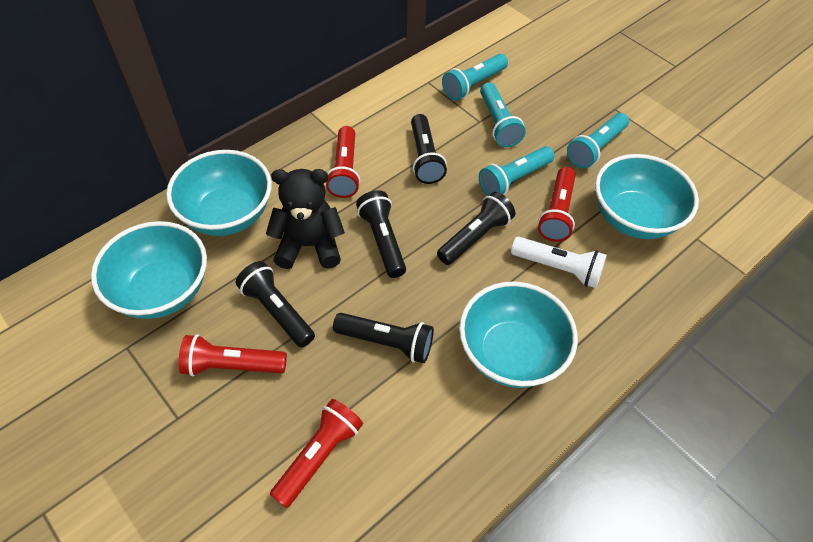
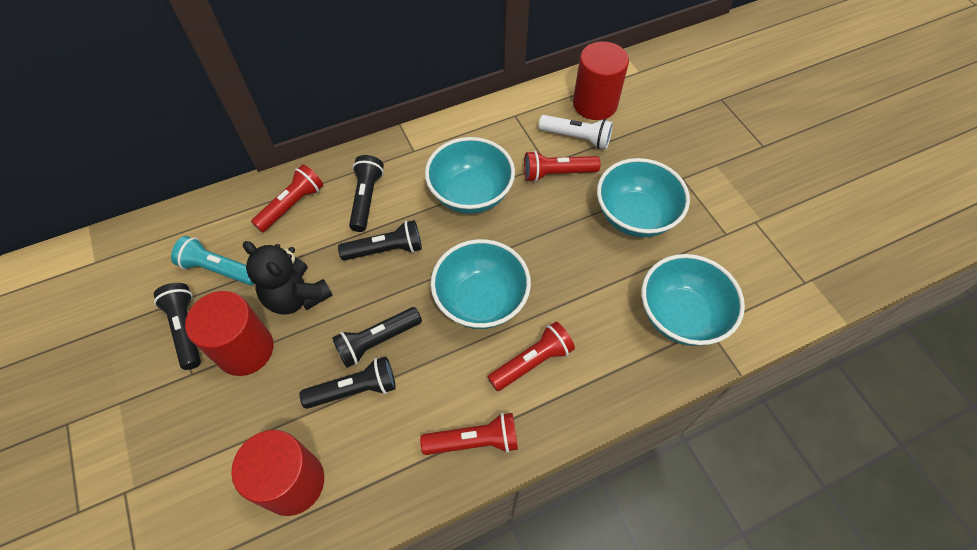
red cylinder: none = 0 -> [185,291,273,376] [231,430,324,516] [573,41,629,120] = 3
turquoise flashlight: [442,54,508,100] [479,146,555,196] [480,82,526,147] [567,113,629,169] = 4 -> [171,236,254,285] = 1

